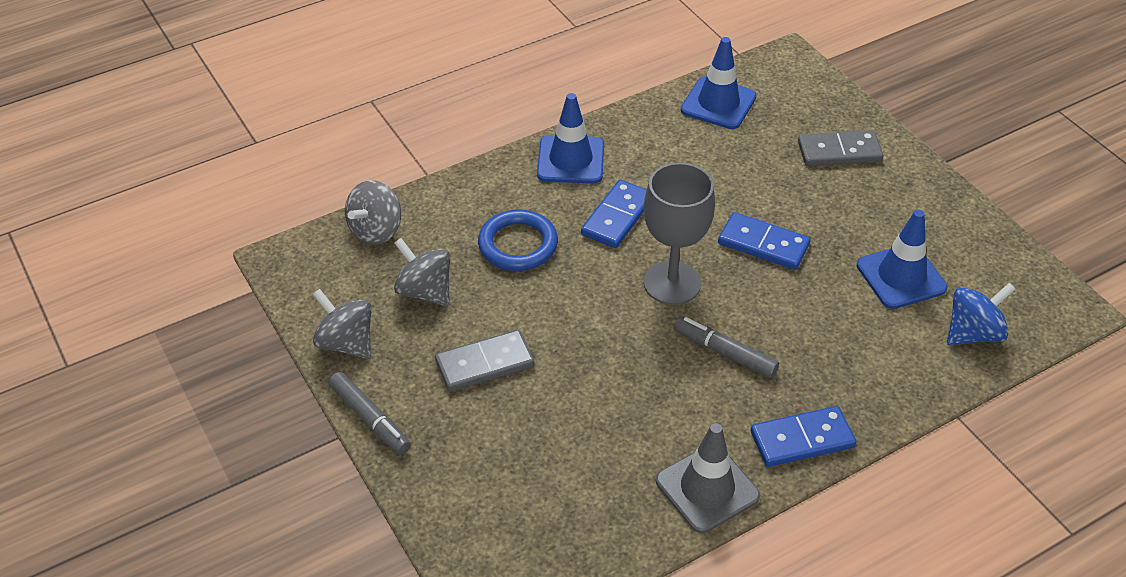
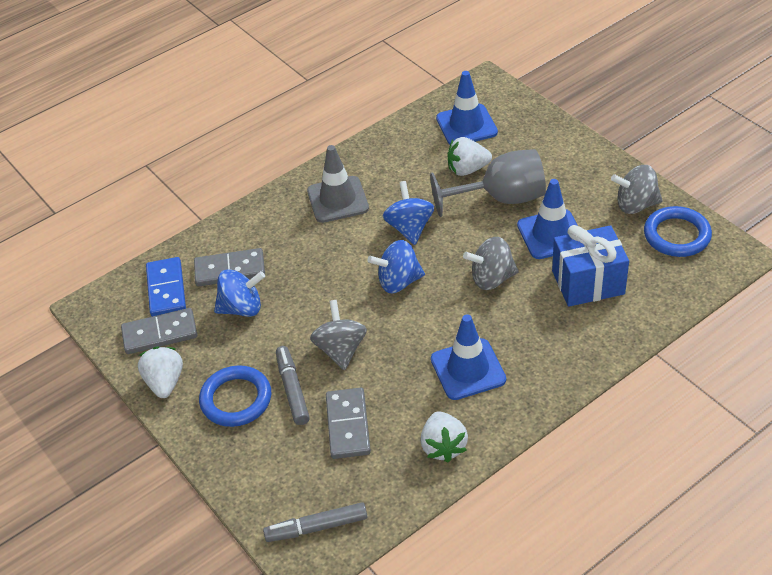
blue domino: [581,180,647,248] [718,212,811,270] [751,406,856,467] = 3 -> [146,257,186,317] = 1
blue gift: none = 0 -> [552,225,629,307] = 1
blue ring: [478,210,558,271] = 1 -> [199,365,271,427] [644,206,712,257] = 2
blue spinning top: [947,283,1015,345] = 1 -> [214,269,265,317] [367,240,425,293] [383,181,434,245] = 3
grey domino: [435,330,534,392] [798,130,883,166] = 2 -> [121,308,197,354] [194,248,265,286] [326,388,371,459] = 3
white strawberry: none = 0 -> [138,347,183,398] [420,411,468,463] [447,137,492,176] = 3

